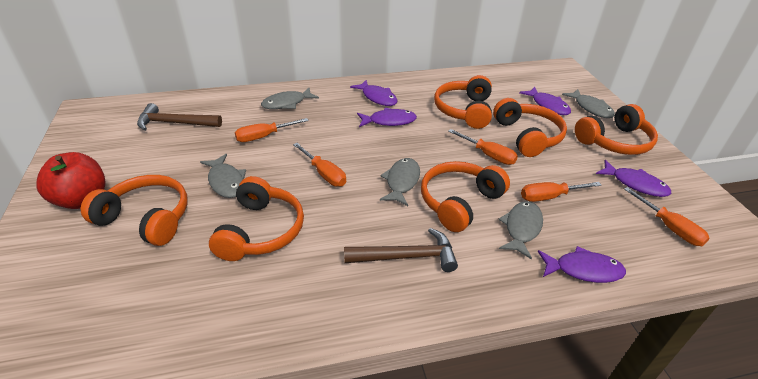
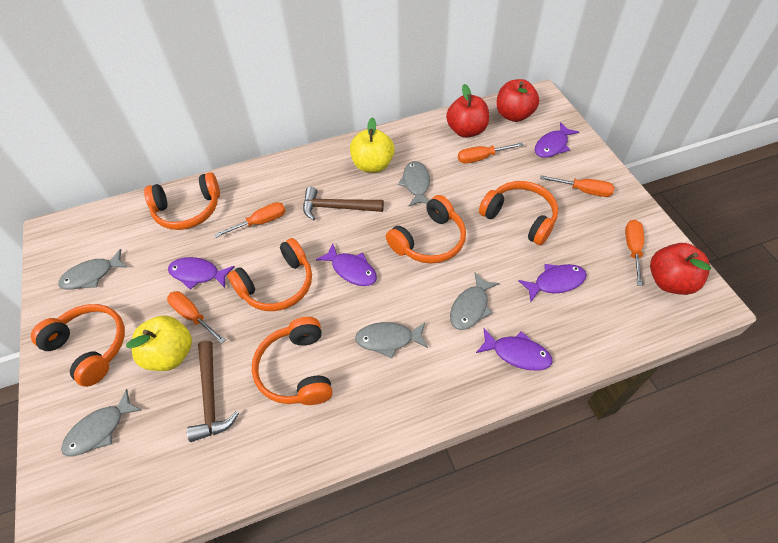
red apple: [36,152,106,209] = 1 -> [446,84,489,138] [496,79,539,122] [650,243,711,295] = 3
yellow apple: none = 0 -> [126,315,192,371] [350,117,394,173] = 2

